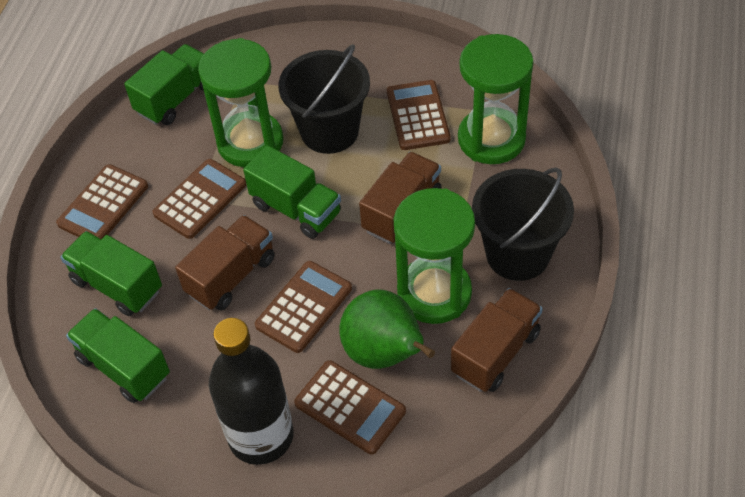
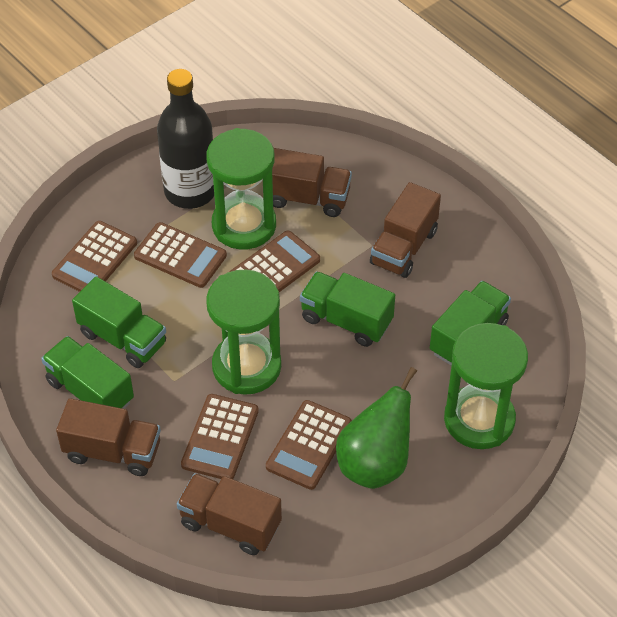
black bucket: [278,44,370,154] [472,168,574,281] = 2 -> none = 0
brown truck: [175,215,275,310] [359,152,442,244] [451,288,543,392] = 3 -> [56,398,161,476] [177,473,282,555] [272,148,352,217] [370,182,441,278] = 4

